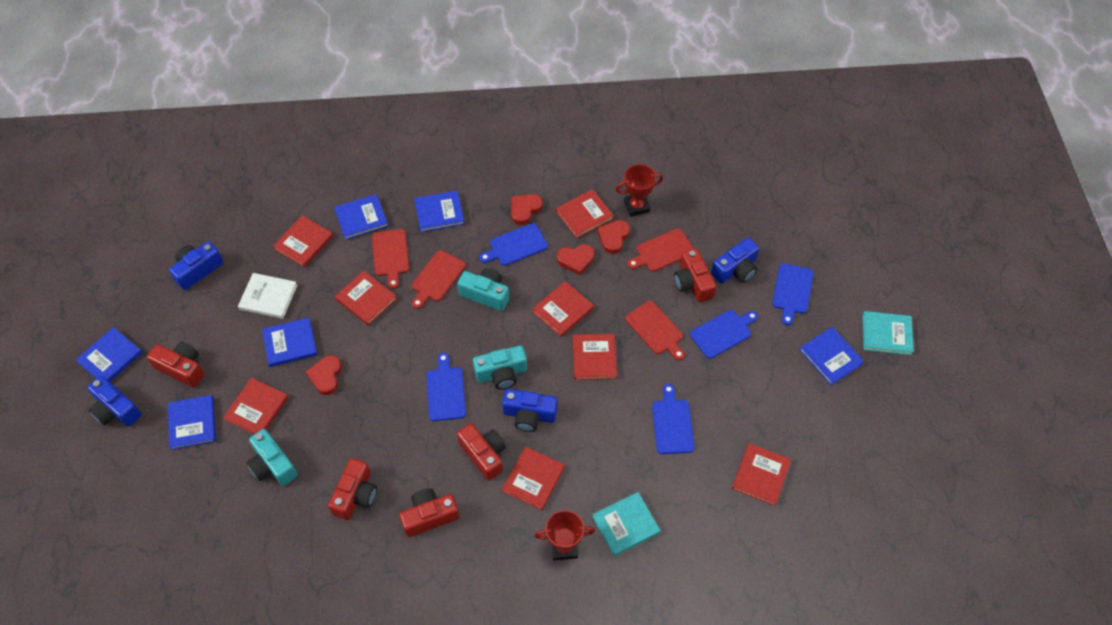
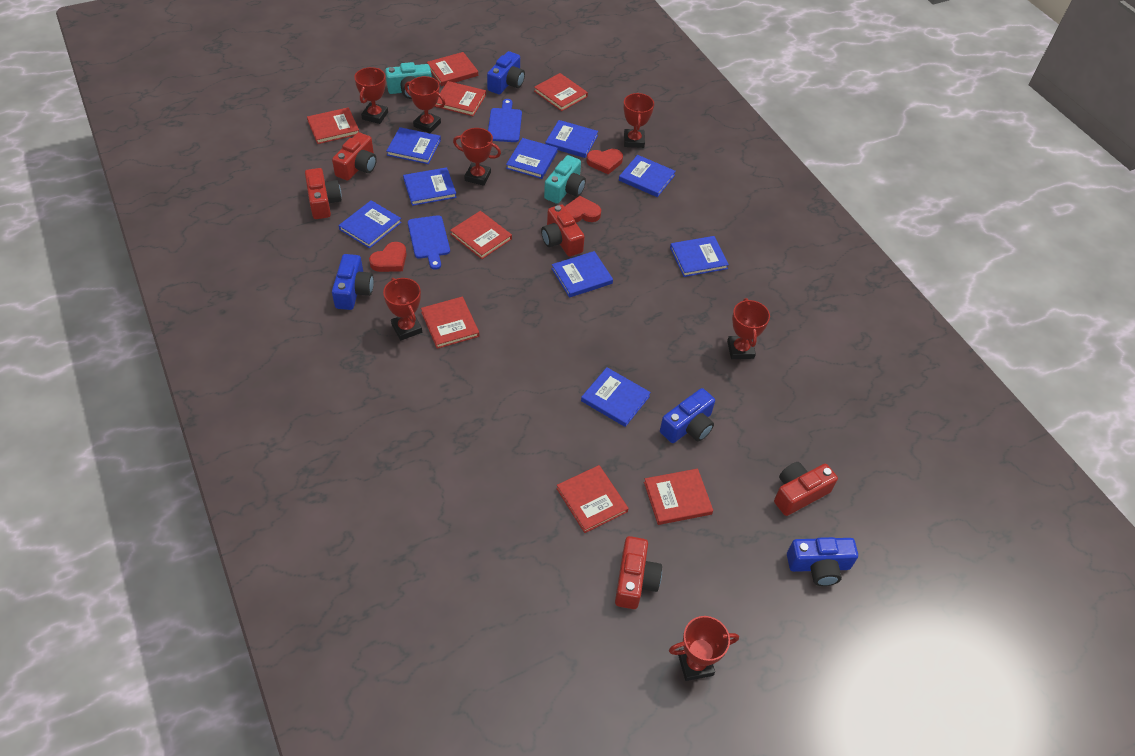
blue book: [76,327,143,382] [168,395,216,450] [262,318,317,367] [334,194,388,240] [414,191,464,232] [799,327,864,385] = 6 -> [339,200,402,248] [386,127,441,164] [403,167,457,206] [506,138,558,179] [545,120,598,158] [551,251,613,298] [581,367,651,427] [619,155,676,197] [670,236,729,277] = 9
blue cutting board: [426,353,466,421] [479,223,548,266] [652,384,694,454] [690,310,758,359] [772,263,814,326] = 5 -> [408,215,450,270] [488,99,522,142] = 2
red cutting board: [372,229,409,289] [412,250,466,309] [625,301,685,361] [627,228,694,272] = 4 -> none = 0
red heart: [306,355,342,395] [511,194,543,225] [557,244,595,275] [597,220,630,254] = 4 -> [369,242,407,272] [565,196,601,223] [586,149,623,174] = 3
red trophy: [534,510,595,560] [615,164,663,217] = 2 -> [354,67,388,124] [383,278,422,340] [405,76,445,133] [453,128,501,186] [623,93,654,148] [669,616,739,681] [727,298,770,359] = 7
turquoise book: [593,492,661,556] [863,311,914,355] = 2 -> none = 0
turquoise camera: [246,429,298,486] [457,268,509,311] [473,346,527,389] = 3 -> [385,62,432,99] [544,155,586,204] = 2
white book: [238,273,297,319] = 1 -> none = 0

